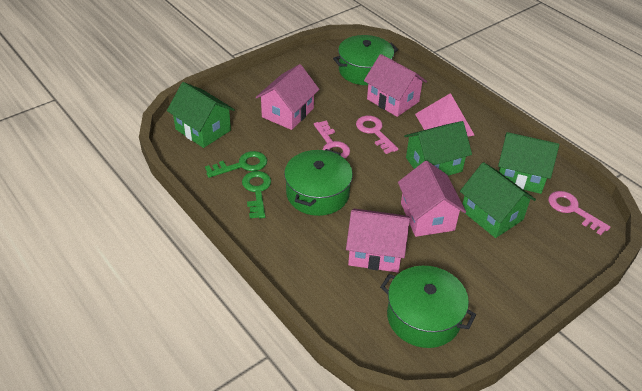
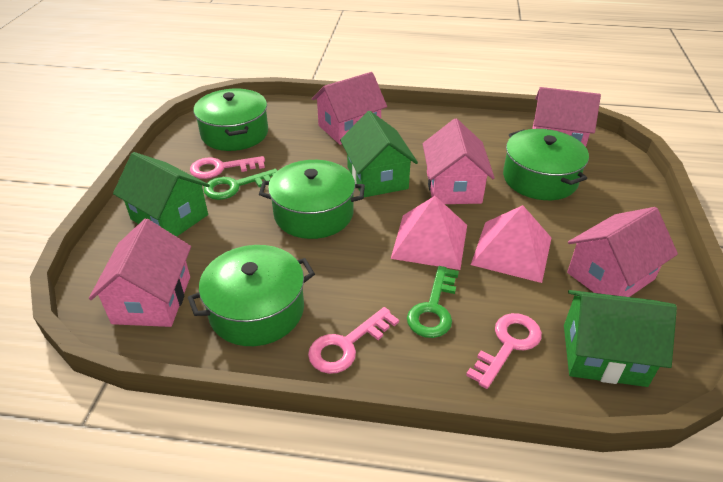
green house: [167,82,235,148] [404,121,472,176] [460,162,536,238] [498,132,559,194] = 4 -> [113,152,210,237] [340,111,418,197] [564,290,677,387] = 3
green pot: [284,149,353,216] [333,35,398,85] [380,266,476,348] = 3 -> [188,245,315,346] [194,88,268,151] [259,160,365,239] [503,129,589,200] = 4
pink house: [256,64,320,130] [346,208,410,272] [364,54,427,117] [398,161,466,237] = 4 -> [89,219,191,327] [312,72,387,145] [423,118,495,204] [533,87,601,147] [567,207,678,297] = 5
pink pyramid: [415,93,475,137] = 1 -> [391,196,467,270] [471,205,551,283] = 2

